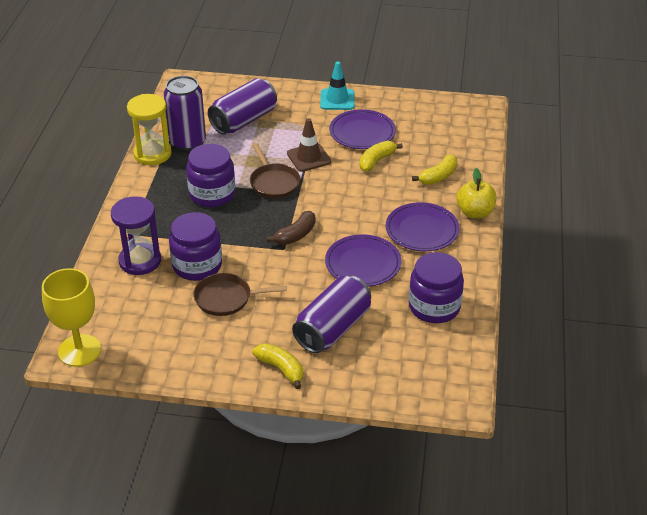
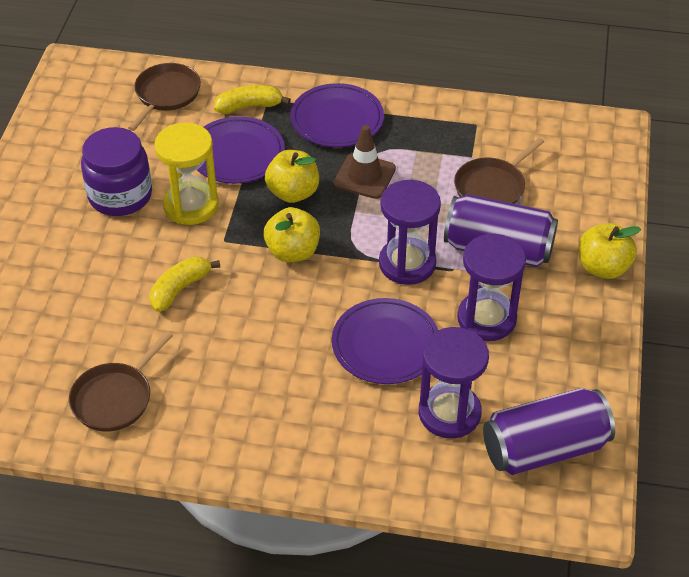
brown banana: [266,211,316,245] = 1 -> none = 0
brown pan: [193,273,287,316] [250,143,300,198] = 2 -> [69,331,173,431] [128,63,201,131] [454,138,544,204] = 3
purple can: [164,76,206,151] [208,78,277,134] [292,276,371,353] = 3 -> [444,194,558,267] [483,388,615,475] = 2
purple hourglass: [111,196,161,275] = 1 -> [379,180,441,285] [419,327,489,438] [457,234,526,341] = 3
purple jar: [169,212,222,281] [186,144,235,207] [409,252,464,323] = 3 -> [81,127,152,216] = 1
turquoise traffic cone: [320,62,355,110] = 1 -> none = 0
yellow apple: [456,168,497,219] = 1 -> [263,207,320,262] [265,150,319,203] [579,223,641,279] = 3
yellow banana: [252,343,303,389] [359,141,403,172] [412,154,458,185] = 3 -> [149,257,220,312] [214,85,291,114] = 2
yellow goblet: [42,268,101,367] = 1 -> none = 0

